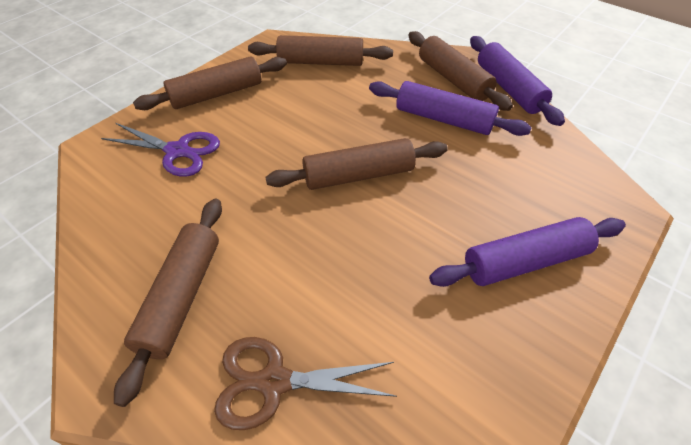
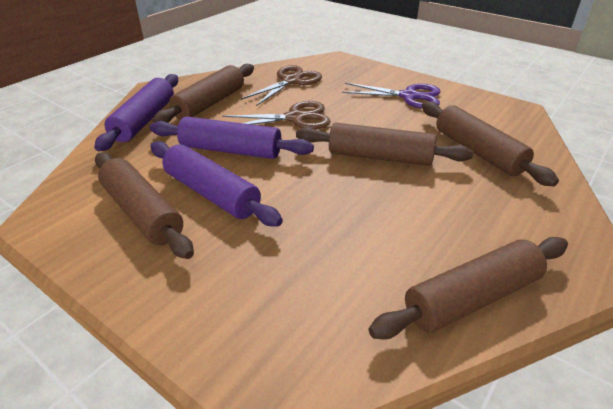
brown scissors: [214,337,397,430] = 1 -> [222,101,331,129] [241,65,322,106] = 2

